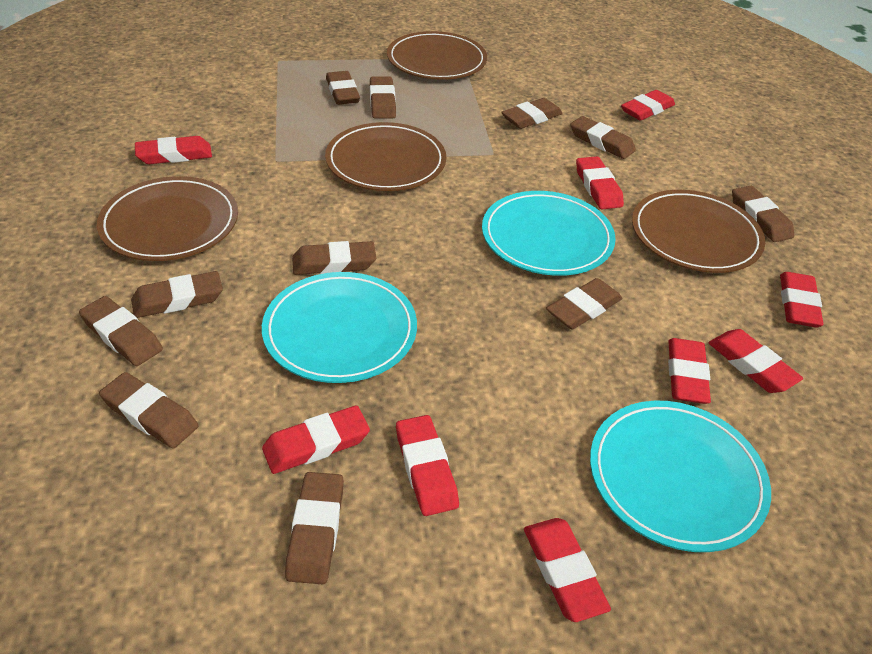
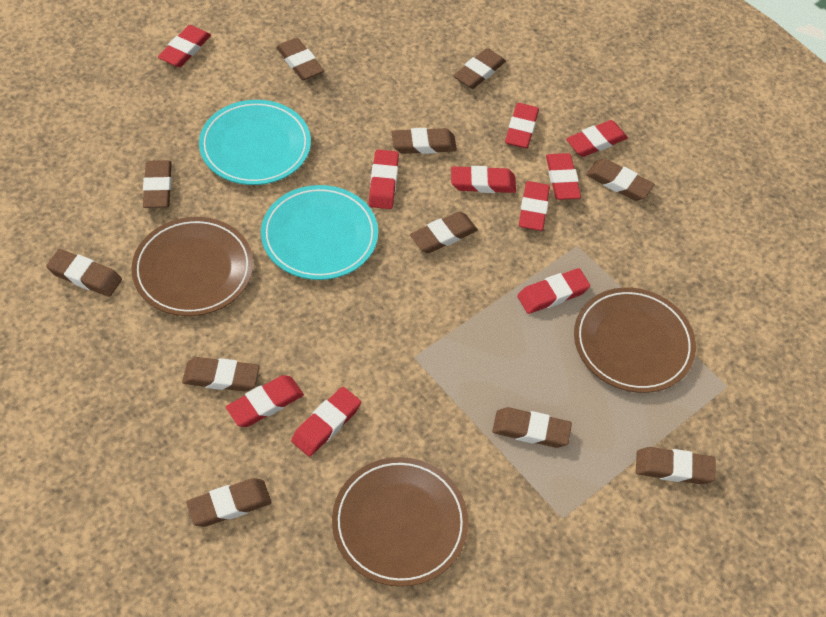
brown plate: [97,176,238,261] [325,122,446,191] [387,31,487,80] [632,190,765,273] = 4 -> [131,217,253,316] [332,457,469,587] [574,287,696,393] = 3
red eraser: [135,136,212,164] [262,405,370,474] [396,415,459,516] [524,518,611,622] [576,156,624,209] [621,90,675,121] [668,338,711,404] [708,329,803,393] [780,272,823,327] = 9 -> [158,25,211,67] [226,375,304,427] [291,387,361,457] [369,150,399,209] [451,166,516,193] [505,103,539,148] [517,268,590,314] [519,181,550,231] [546,153,581,200] [566,120,628,157] = 10
turquoise plate: [262,272,417,383] [482,191,616,276] [590,401,771,552] = 3 -> [199,100,311,185] [261,185,378,280] = 2

